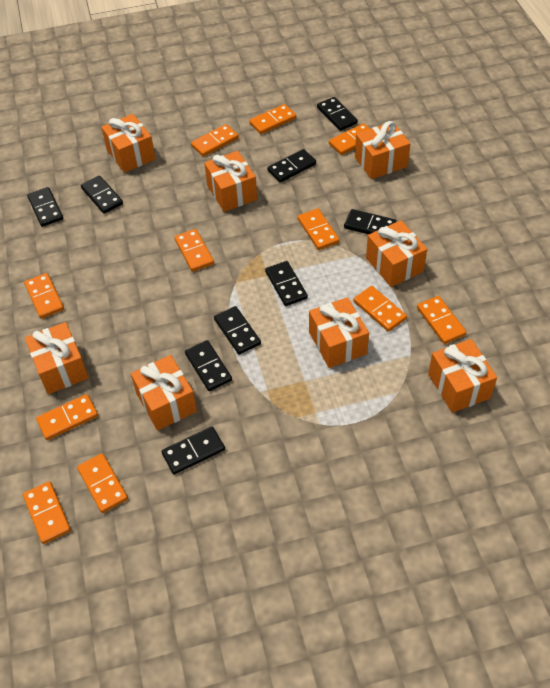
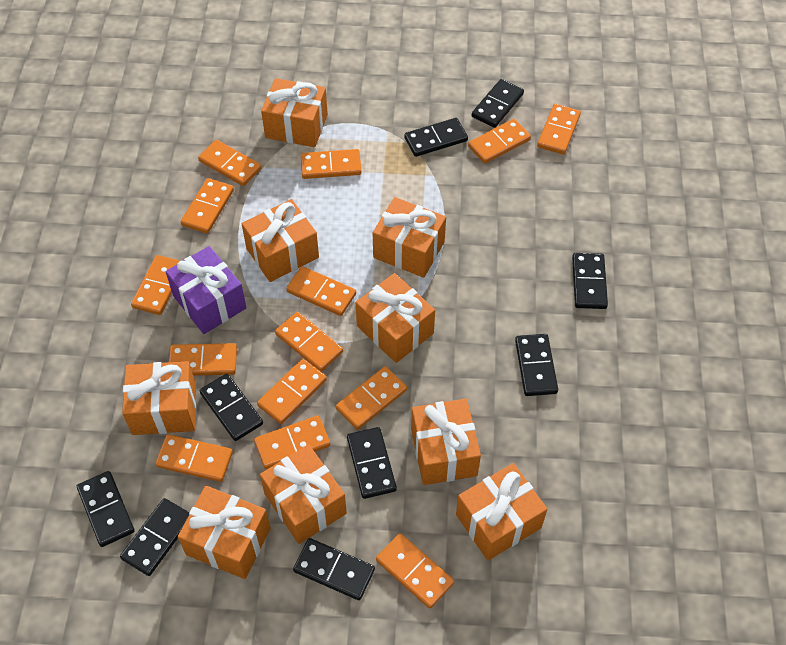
orange domino: [23,481,71,544] [24,273,64,319] [36,394,98,440] [77,453,128,513] [174,229,214,272] [191,124,239,157] [249,104,296,134] [298,209,340,250] [329,123,370,155] [353,286,407,332] [417,296,467,344] = 11 -> [131,255,180,315] [155,434,233,482] [169,343,237,376] [181,178,234,234] [198,140,261,186] [254,416,330,469] [257,359,327,424] [275,312,343,372] [286,266,356,316] [301,149,362,179] [336,366,407,430] [376,533,454,609] [468,119,531,164] [537,104,581,155] = 14
orange gift: [25,322,89,394] [101,114,156,173] [131,355,197,431] [204,151,257,212] [309,297,369,368] [355,121,410,179] [366,220,427,287] [428,339,497,413] = 8 -> [122,361,196,435] [178,486,271,579] [242,199,319,282] [260,444,347,544] [261,78,328,147] [356,273,435,363] [373,197,446,278] [411,398,481,485] [456,463,547,560] = 9
purple gift: none = 0 -> [166,246,246,334] = 1

